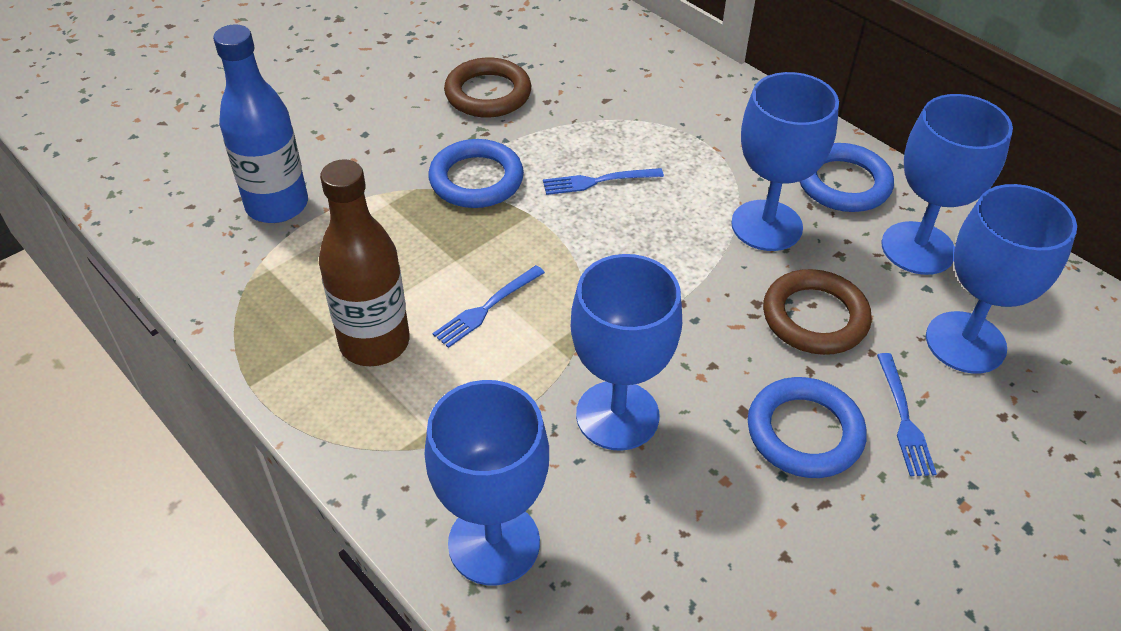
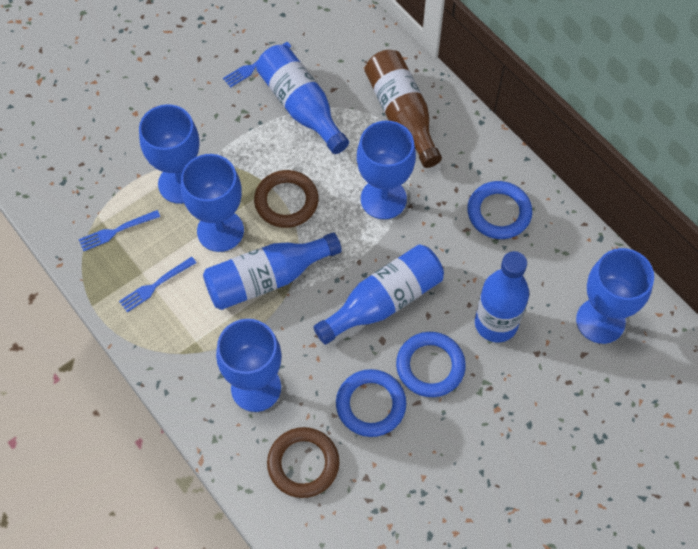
blue bottle: [213,24,308,223] = 1 -> [203,233,342,310] [256,45,349,154] [313,244,444,345] [475,251,529,343] = 4

